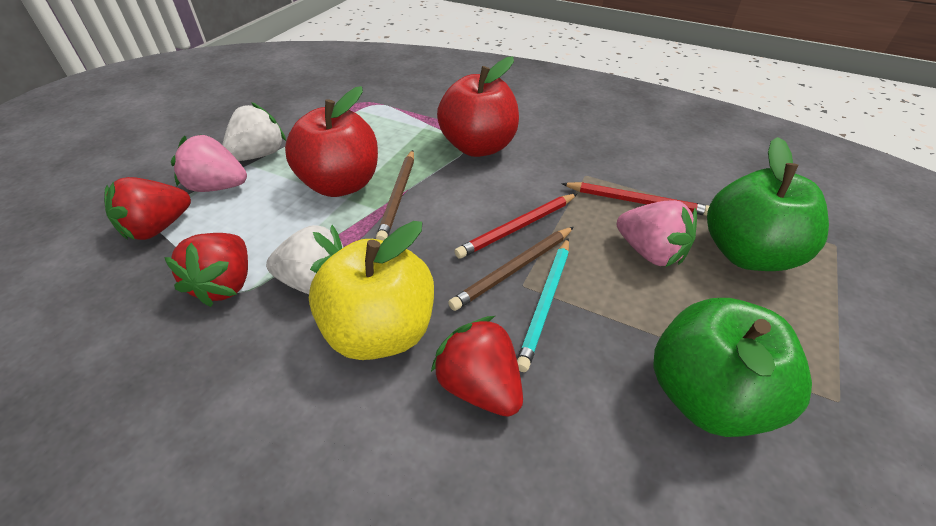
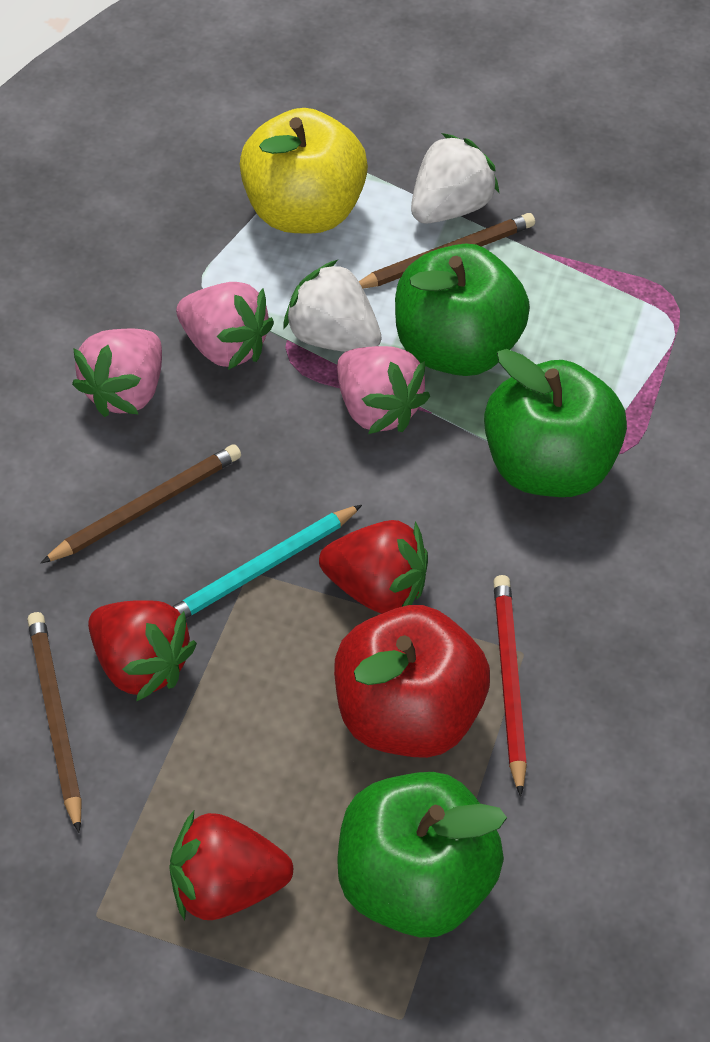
brown pencil: [376,150,414,241] [448,227,574,311] = 2 -> [27,612,82,833] [41,444,241,563] [359,213,535,289] = 3
green apple: [653,298,812,437] [707,137,829,271] = 2 -> [337,772,507,937] [395,243,530,376] [484,349,627,497] = 3
pink strawberry: [171,134,247,192] [617,200,697,267] = 2 -> [72,328,162,417] [176,282,274,370] [337,346,430,434] = 3
red apple: [285,86,378,197] [437,56,519,157] = 2 -> [334,605,490,758] = 1
red pencil: [454,194,577,259] [561,182,709,216] = 2 -> [493,575,527,797] = 1

